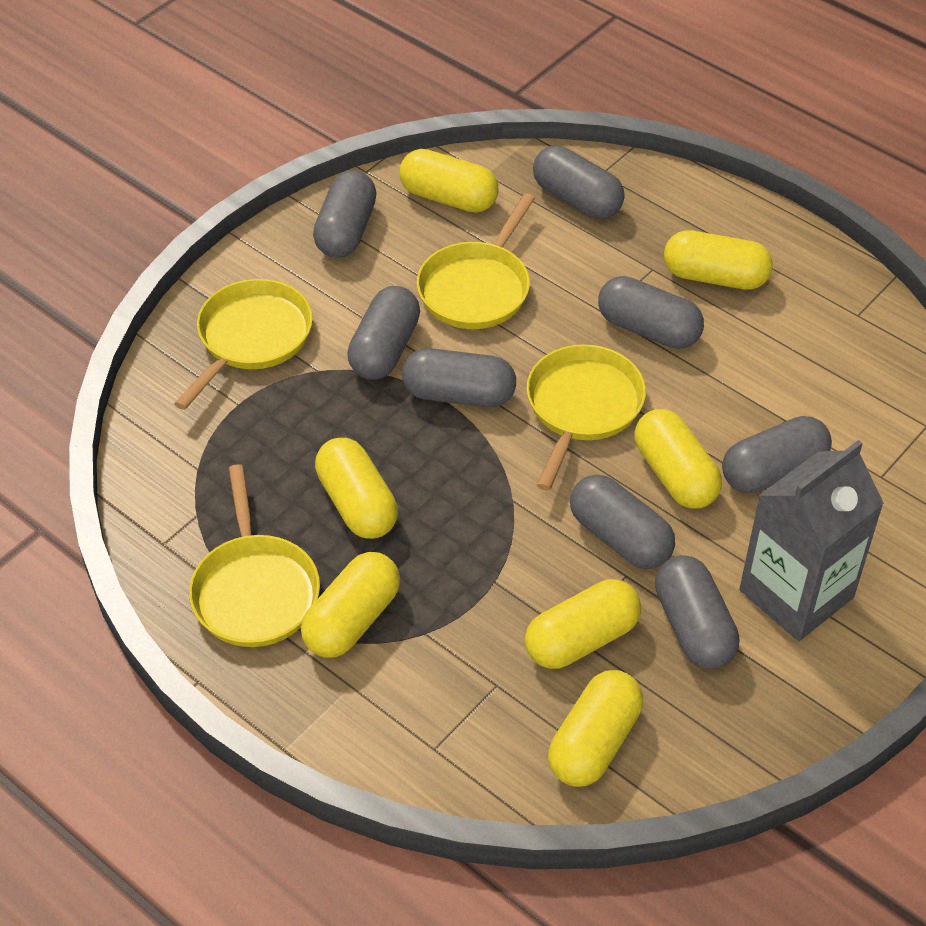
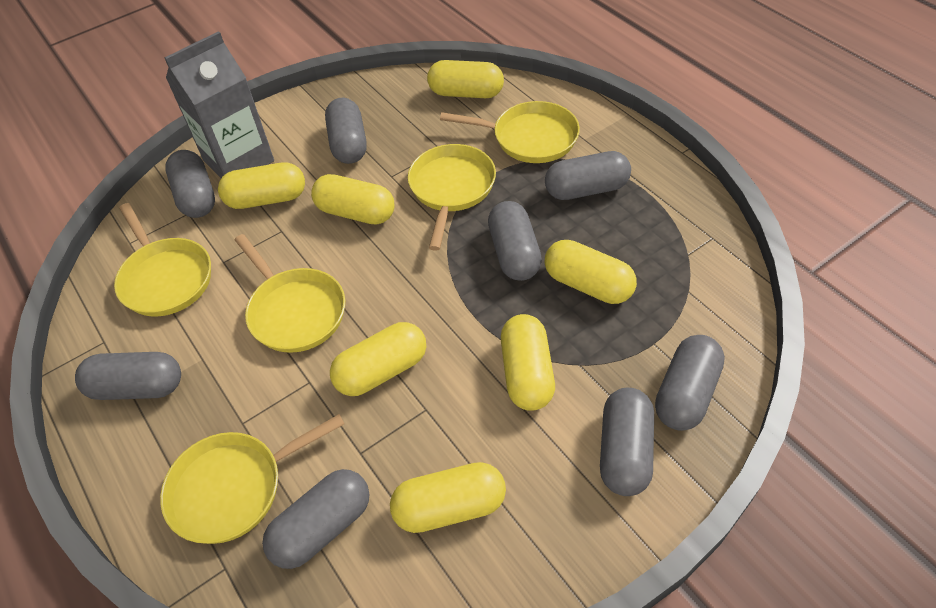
yellow pan: [174,279,313,410] [189,464,320,647] [417,193,535,329] [526,344,646,490] = 4 -> [114,203,211,317] [160,414,345,544] [235,234,345,353] [408,144,496,251] [440,101,580,163] = 5

